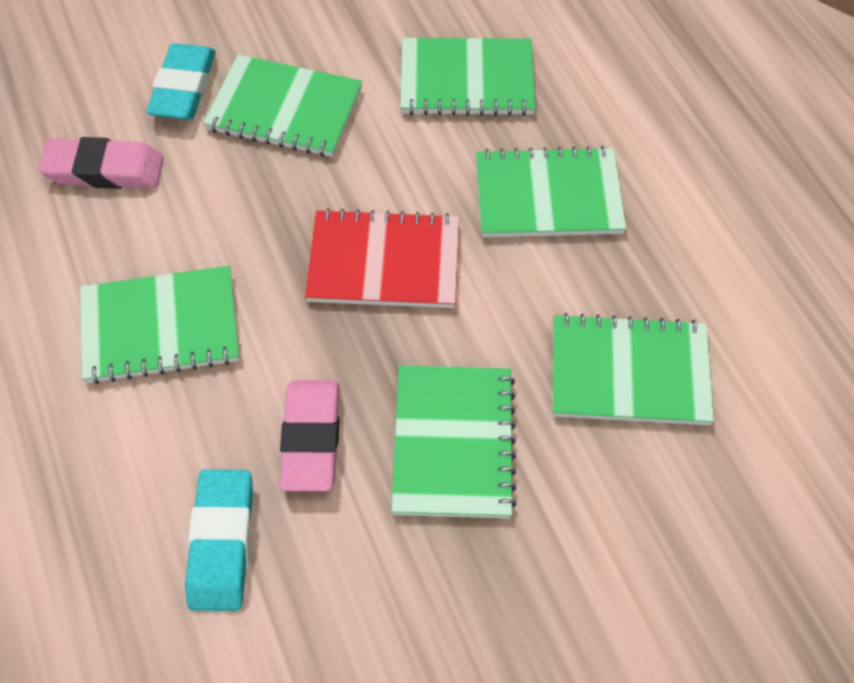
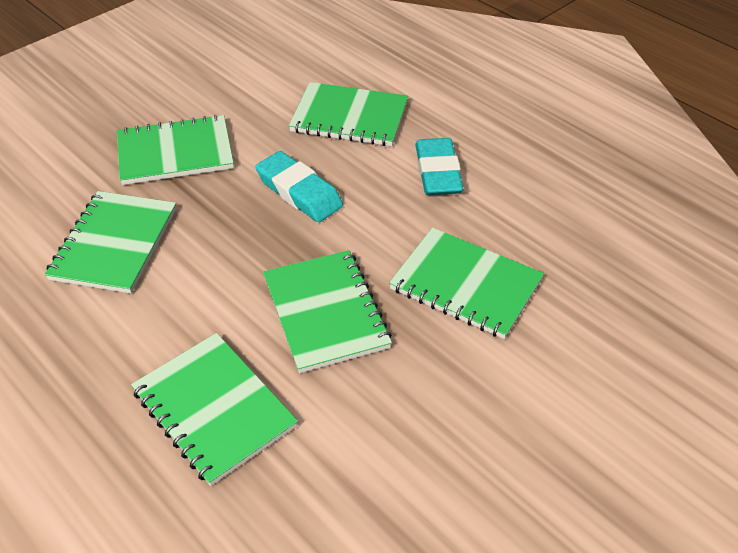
pink eraser: [38,137,164,189] [279,380,340,491] = 2 -> none = 0
red notebook: [305,208,459,308] = 1 -> none = 0

